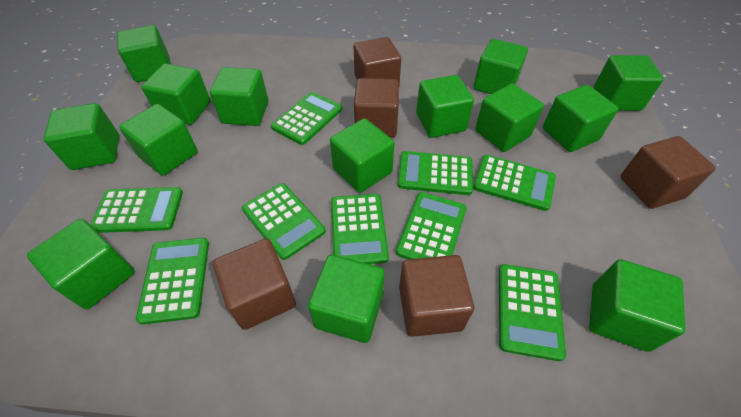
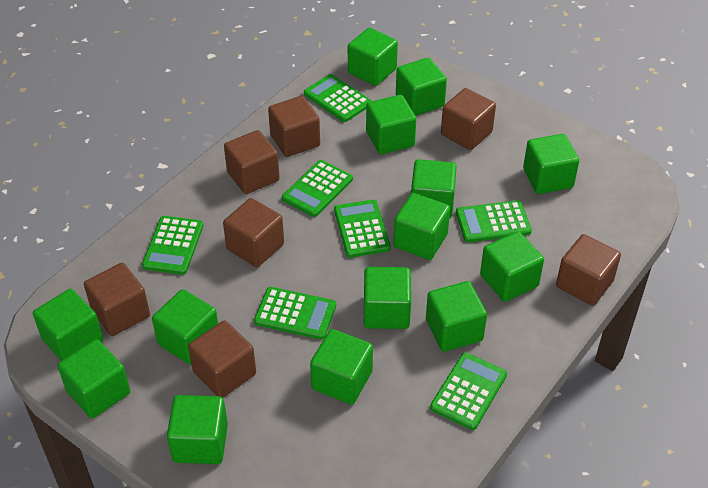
brown cube: [213,239,296,330] [354,37,401,85] [354,78,399,137] [399,255,474,337] [620,136,716,209] = 5 -> [84,263,150,336] [188,321,256,398] [223,198,284,267] [224,130,280,194] [268,96,320,157] [441,88,496,150] [556,234,621,306] = 7
green calculator: [90,187,183,233] [136,238,209,324] [242,183,326,260] [271,92,342,145] [331,194,389,264] [396,192,467,259] [398,151,473,195] [473,155,556,211] [499,264,566,361] = 9 -> [142,216,203,275] [254,287,336,340] [282,160,353,217] [304,74,372,122] [334,200,391,258] [430,352,507,430] [456,200,532,242] = 7

